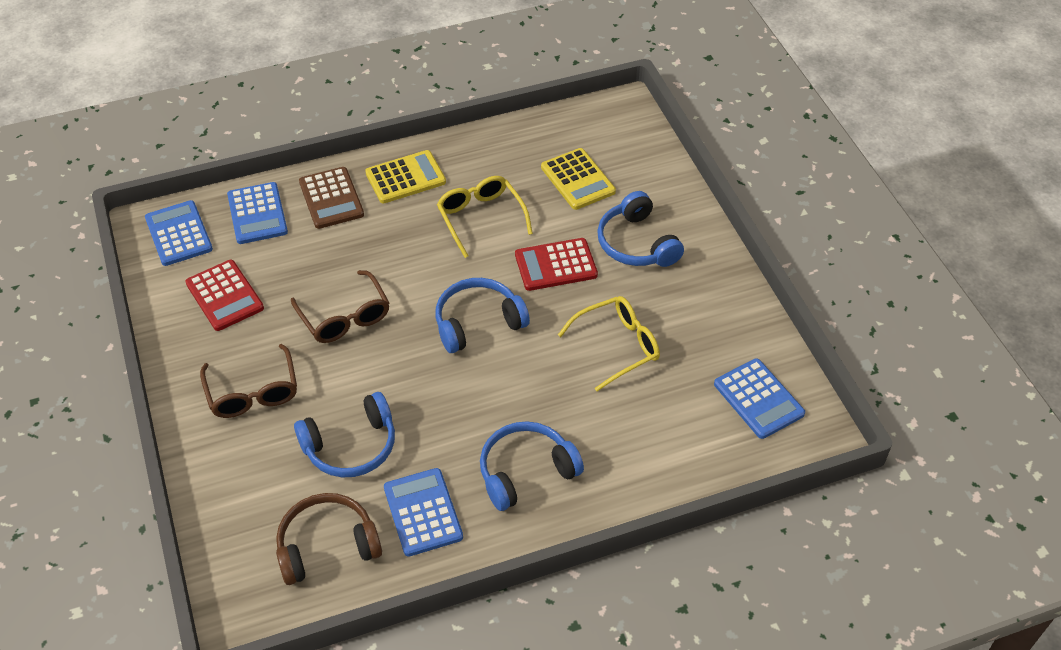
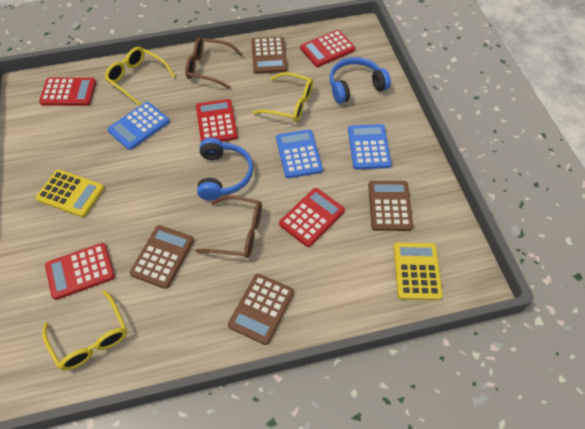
blue calculator: [145,200,213,266] [227,182,288,244] [384,468,463,557] [714,358,805,439] = 4 -> [107,102,170,150] [276,129,323,178] [348,124,392,170] = 3
blue headphones: [294,392,395,477] [436,278,530,353] [480,421,584,511] [597,191,684,267] = 4 -> [197,138,253,201] [330,57,391,104] = 2
brown calculator: [299,167,364,229] = 1 -> [130,225,194,289] [228,274,294,345] [251,37,287,74] [368,181,413,231] = 4
brown headphones: [276,493,382,585] = 1 -> none = 0
red calculator: [185,260,264,331] [515,238,598,291] = 2 -> [39,78,96,106] [45,243,115,300] [196,99,238,142] [279,188,345,247] [300,30,355,67] = 5
yellow glasses: [437,176,533,258] [558,296,660,391] = 2 -> [42,291,127,371] [105,47,175,106] [252,72,313,122] = 3

